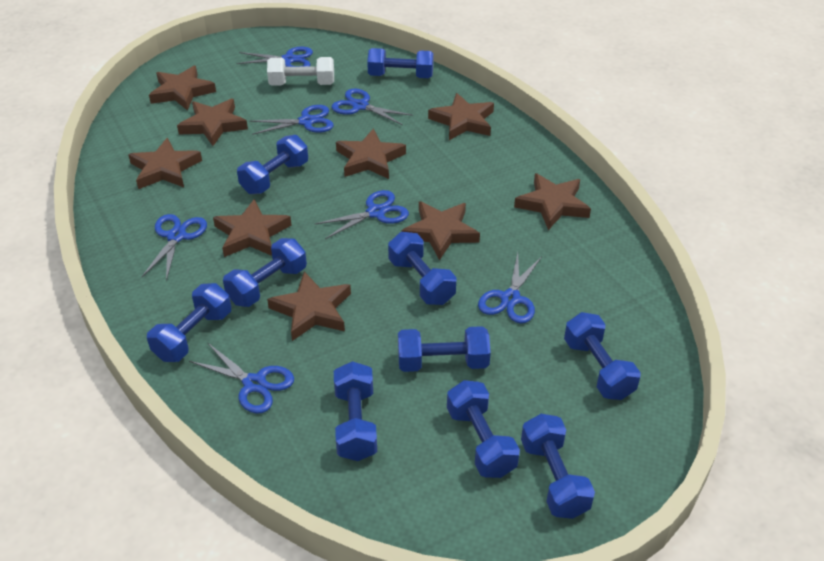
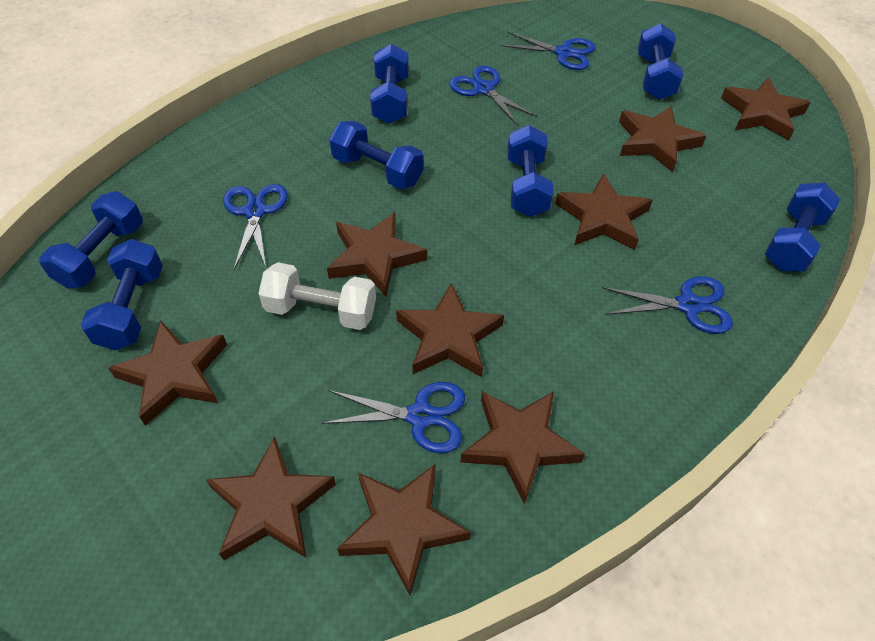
blue dumbbell: [147,283,231,362] [223,238,307,307] [237,135,308,194] [334,361,377,461] [367,48,434,78] [388,232,456,305] [398,326,491,372] [447,380,520,478] [521,414,595,519] [564,312,641,400] = 10 -> [39,191,143,289] [81,239,163,350] [329,121,424,189] [370,44,409,124] [507,125,554,217] [638,23,683,100] [765,183,840,272] = 7
blue scissors: [142,214,207,281] [189,342,294,414] [236,47,313,67] [250,105,334,135] [315,190,409,239] [332,88,413,125] [478,253,542,324] = 7 -> [223,184,288,269] [322,382,465,453] [449,66,538,126] [501,32,596,70] [602,276,733,334] = 5

